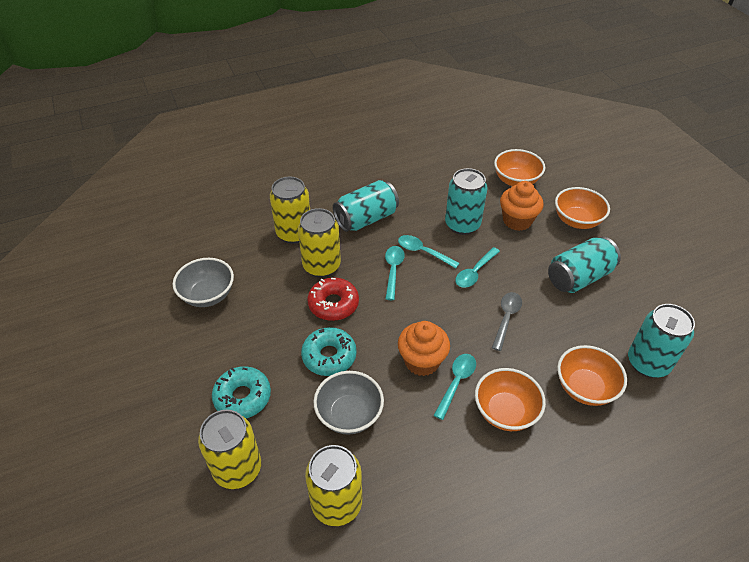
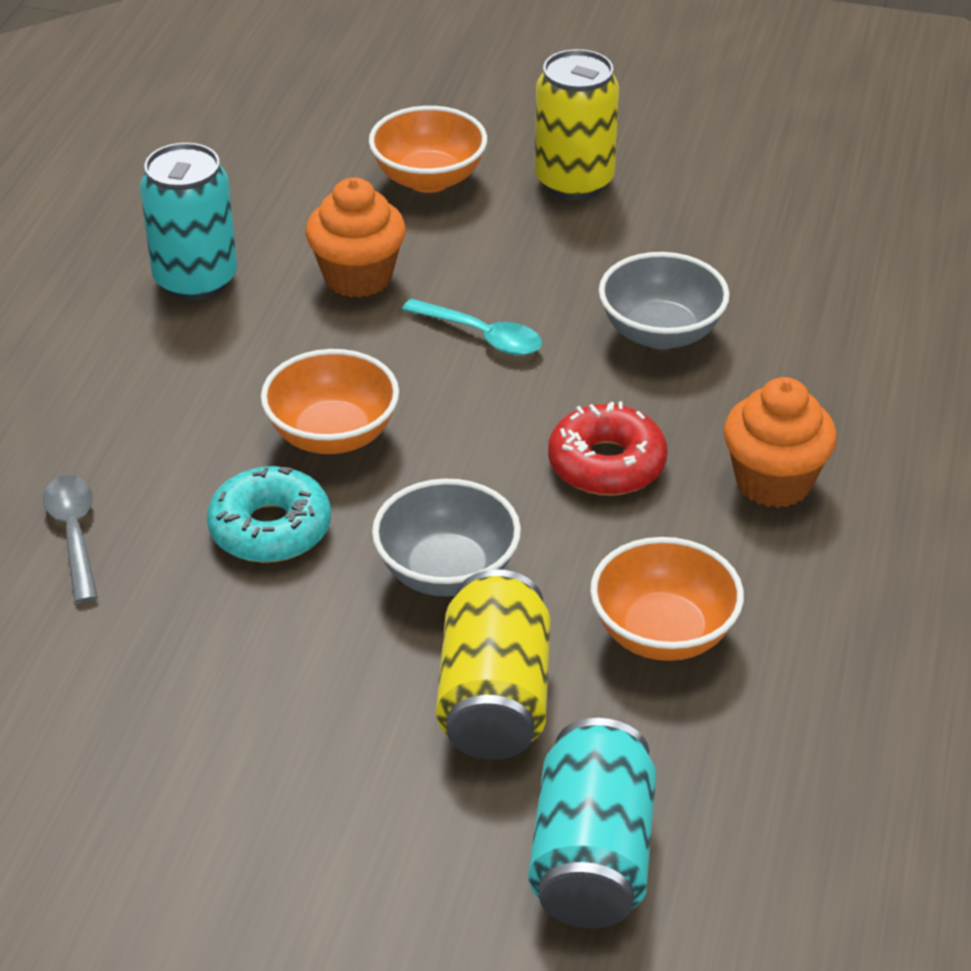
orange bowl: [475,368,546,431] [494,149,545,186] [555,187,610,229] [557,345,627,406] = 4 -> [261,349,399,454] [369,106,487,193] [590,537,744,661] = 3
turquoise can: [333,180,399,232] [445,168,487,235] [548,237,621,293] [628,304,695,378] = 4 -> [140,143,237,301] [528,718,656,928] = 2
turquoise donut: [212,366,271,418] [301,327,357,376] = 2 -> [207,466,331,563] = 1
turquoise spoon: [385,246,405,300] [398,235,460,268] [433,354,476,420] [456,247,500,288] = 4 -> [402,299,542,355] = 1
yellow can: [198,410,261,489] [270,177,310,244] [298,208,341,277] [305,445,362,526] = 4 -> [436,569,551,760] [535,49,619,200] = 2

